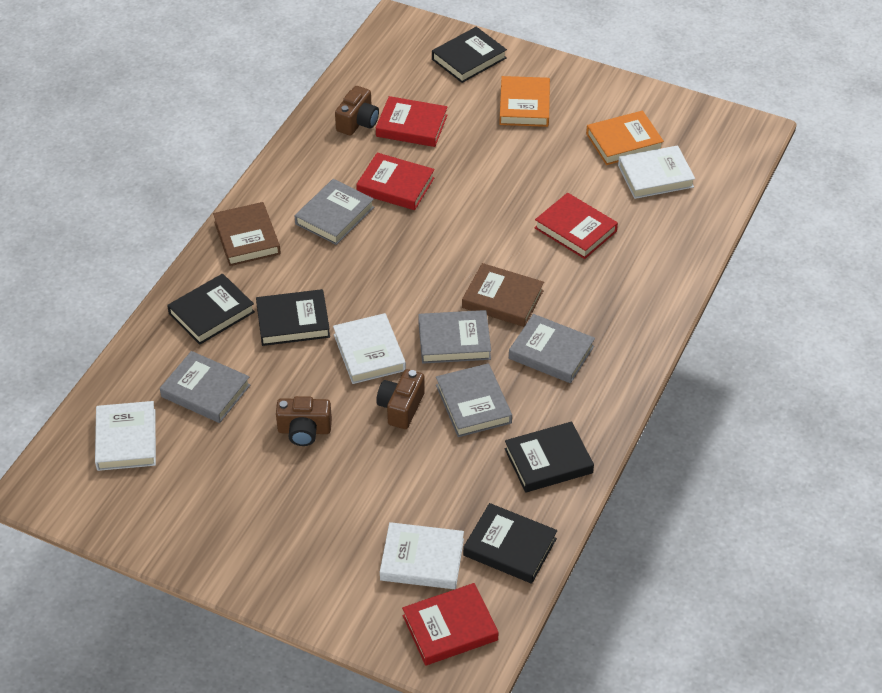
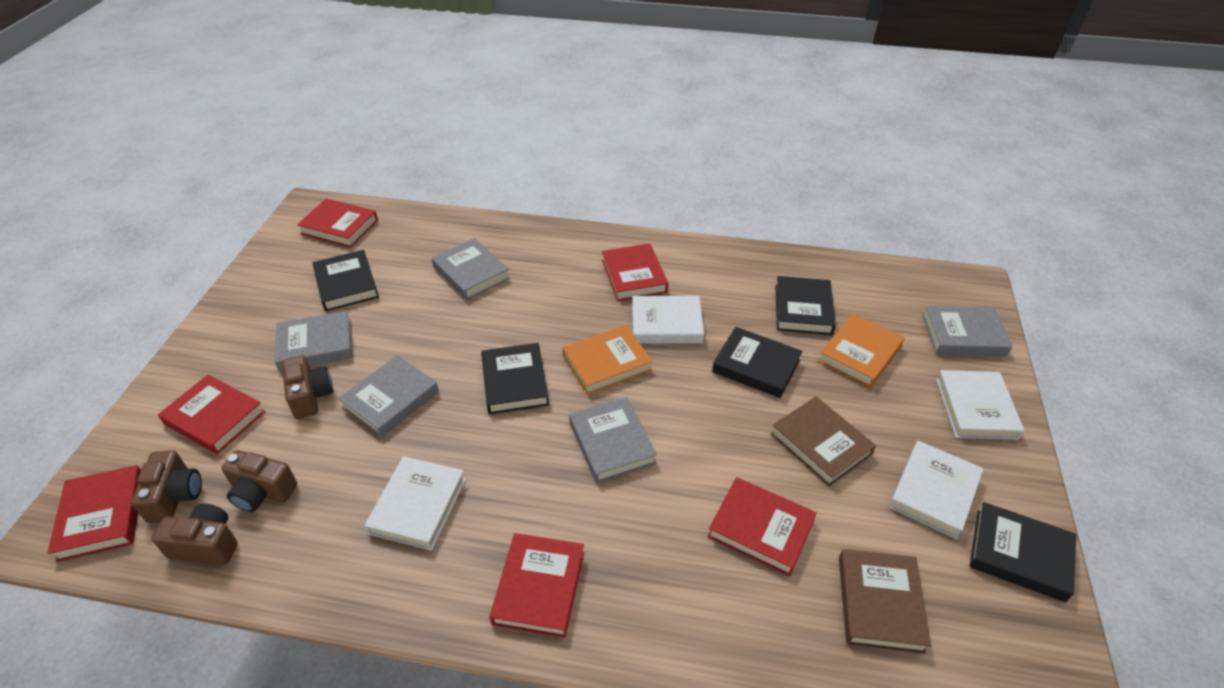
brown camera: [276,396,332,446] [335,86,379,136] [376,369,425,429] = 3 -> [131,450,202,523] [151,503,238,565] [222,450,297,512] [282,355,333,419] = 4
red book: [356,153,435,210] [376,96,447,147] [402,583,499,666] [535,193,618,259] = 4 -> [48,465,141,562] [158,375,265,454] [297,199,378,248] [490,533,584,638] [602,243,668,301] [708,477,816,576] = 6

